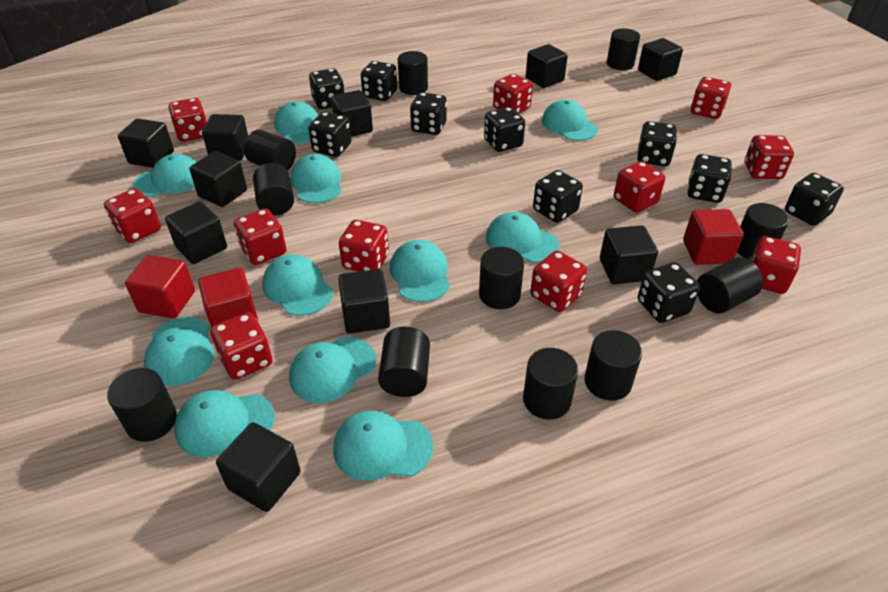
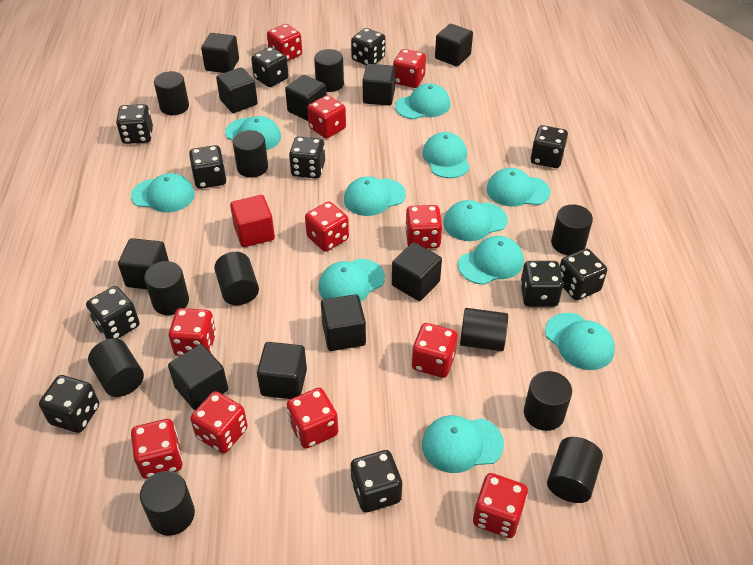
black dice: [308,112,351,157] [309,68,345,109] [361,61,397,101] [410,92,447,135] [484,107,525,152] [533,170,583,223] [637,121,677,166] [638,262,700,323] [687,154,732,203] [785,173,844,226] = 10 -> [39,375,99,433] [86,286,140,339] [116,104,153,144] [189,145,226,189] [251,47,289,87] [289,136,325,179] [351,28,385,65] [351,450,402,513] [520,261,563,307] [531,125,568,168] [560,248,607,300] = 11
red cube: [125,255,195,319] [198,267,258,327] [683,209,744,265] = 3 -> [230,195,275,247] = 1

